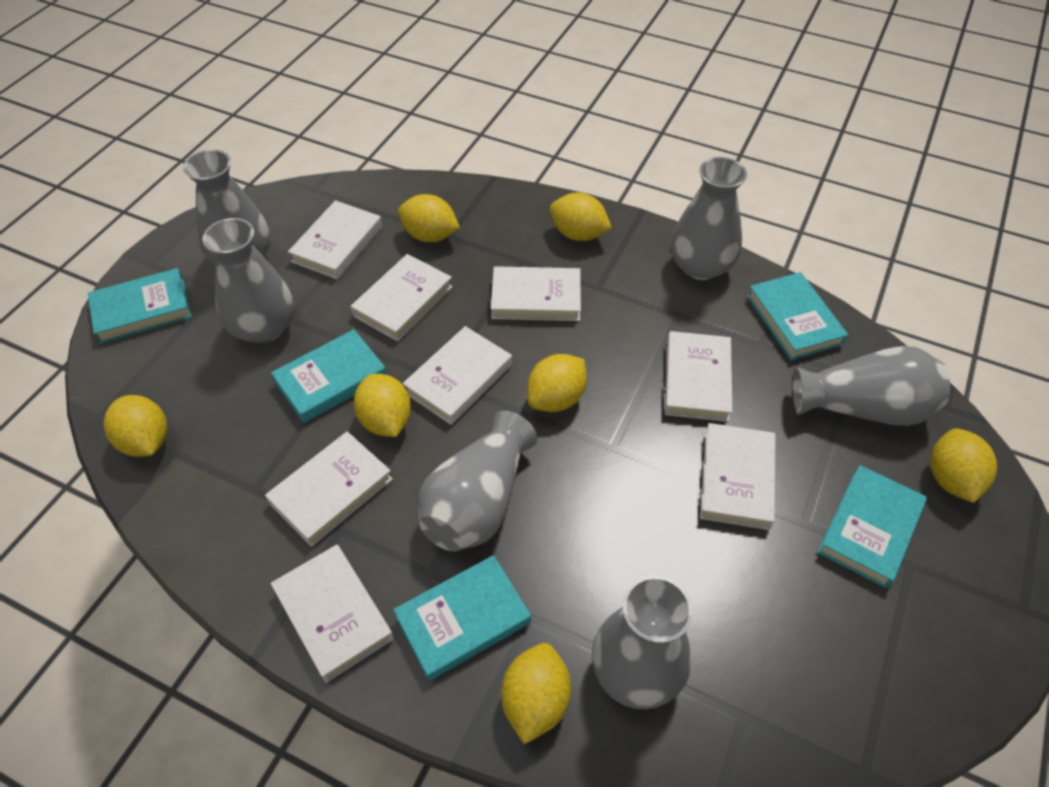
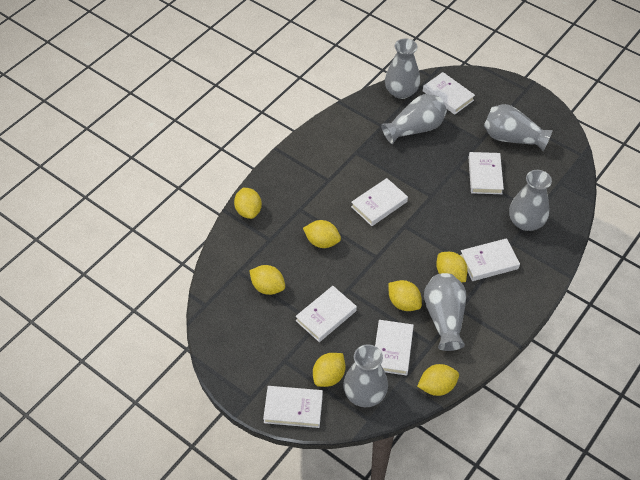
turquoise book: [88,268,192,344] [271,329,387,423] [393,555,531,681] [747,272,848,360] [817,465,927,588] = 5 -> none = 0
white book: [265,431,393,547] [271,545,394,683] [288,200,382,280] [351,254,453,342] [403,326,512,425] [491,266,581,321] [664,331,732,422] [700,423,775,530] = 8 -> [263,386,323,428] [295,286,357,342] [351,178,408,226] [375,320,414,376] [423,72,475,115] [460,238,520,281] [468,152,504,194] = 7

